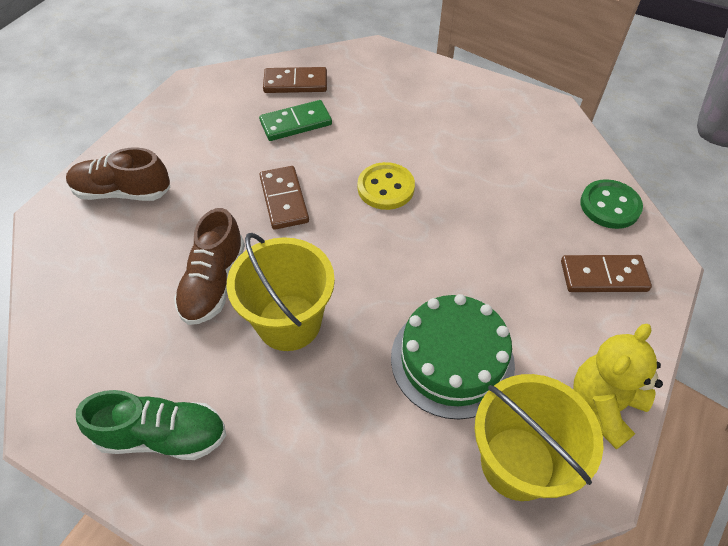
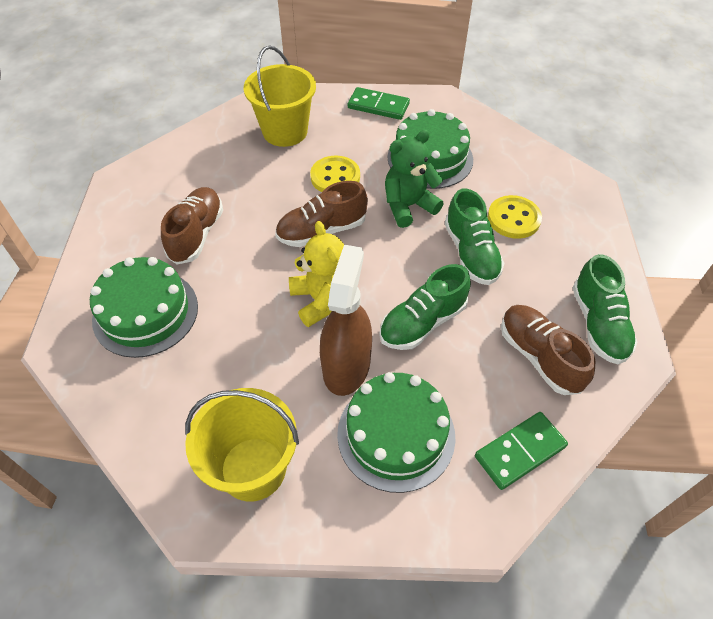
brown domino: [259,166,309,230] [263,67,327,93] [561,255,652,292] = 3 -> none = 0
brown shoe: [66,147,171,201] [174,208,245,325] = 2 -> [161,187,223,264] [275,181,368,247] [501,305,595,395] = 3
brown spray bottle: none = 0 -> [320,245,372,396] = 1
green button: [580,179,643,229] = 1 -> none = 0
green cake: [391,294,515,419] = 1 -> [90,257,198,358] [337,372,456,493] [387,109,473,189] = 3
green domino: [259,100,332,141] = 1 -> [348,87,410,120] [475,412,568,490] = 2
green shoe: [76,390,226,460] = 1 -> [379,264,471,350] [445,189,504,285] [572,254,637,364] = 3
green teddy bear: none = 0 -> [385,130,444,228] = 1
yellow button: [357,162,415,210] = 1 -> [310,156,360,192] [488,195,542,239] = 2

